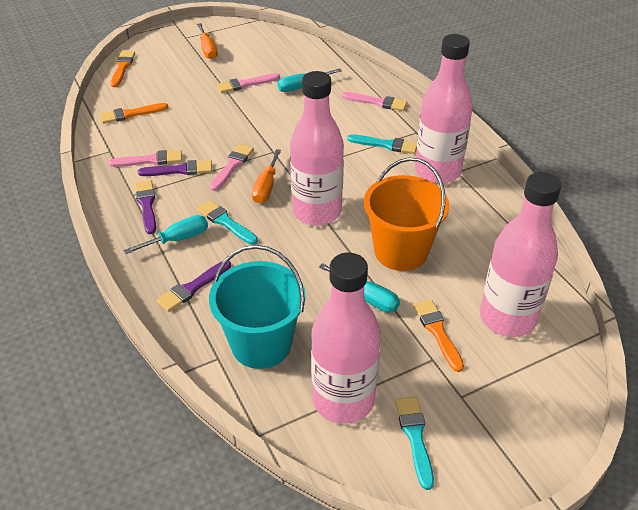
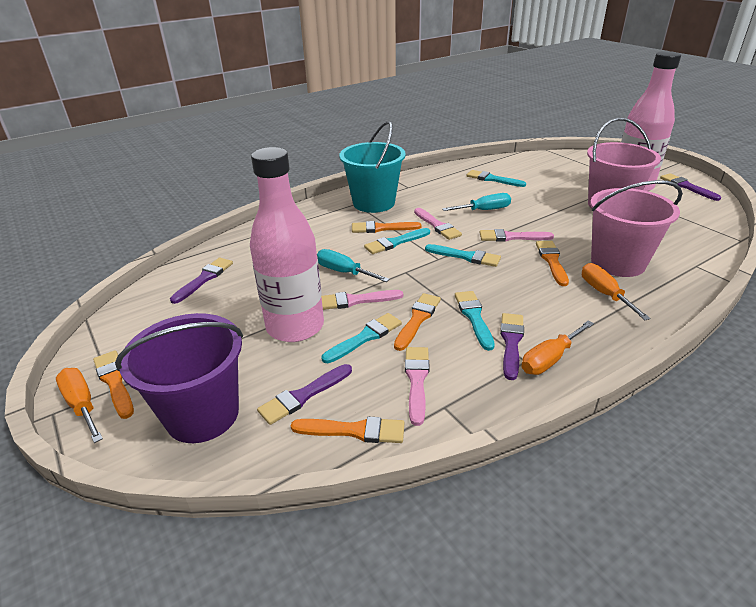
orange brush: [100,103,168,124] [111,51,135,87] [413,299,464,372] = 3 -> [93,350,134,419] [291,416,404,443] [352,221,422,233] [394,293,441,351] [536,241,569,286] = 5
orange bucket: [364,157,449,271] = 1 -> none = 0
orange screwdriver: [197,23,218,59] [252,149,281,203] = 2 -> [56,368,103,443] [522,320,594,375] [582,263,651,320] = 3
pink bottle: [290,71,344,226] [311,253,381,424] [415,34,473,184] [480,172,562,337] = 4 -> [250,147,324,342] [621,51,681,191] = 2
pink bucket: none = 0 -> [587,118,661,209] [590,180,683,277] = 2
purple brush: [135,180,156,234] [138,160,212,176] [156,261,231,312] = 3 -> [170,258,233,304] [257,364,352,425] [500,313,524,380] [660,173,721,201] = 4
purple bucket: none = 0 -> [115,313,243,443] = 1
turquoise brush: [197,200,258,245] [347,134,417,154] [395,397,434,490] = 3 -> [322,313,402,363] [364,228,430,254] [425,244,501,267] [455,291,495,351] [467,170,526,187] = 5
turquoise screwdriver: [123,215,208,254] [277,68,342,92] [319,263,400,312] = 3 -> [317,249,390,282] [442,193,511,211] = 2

